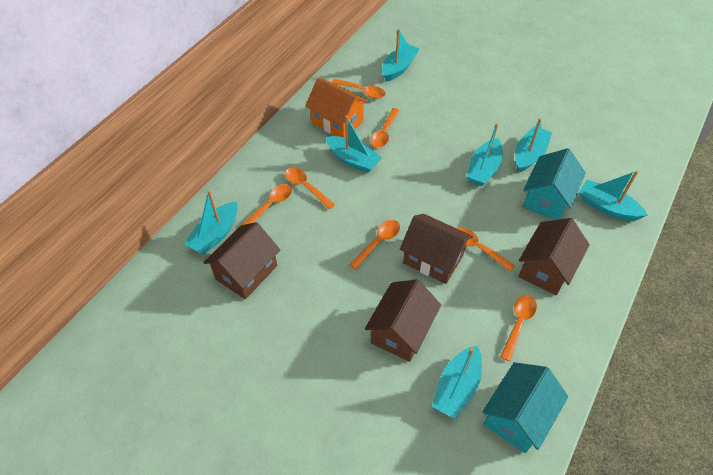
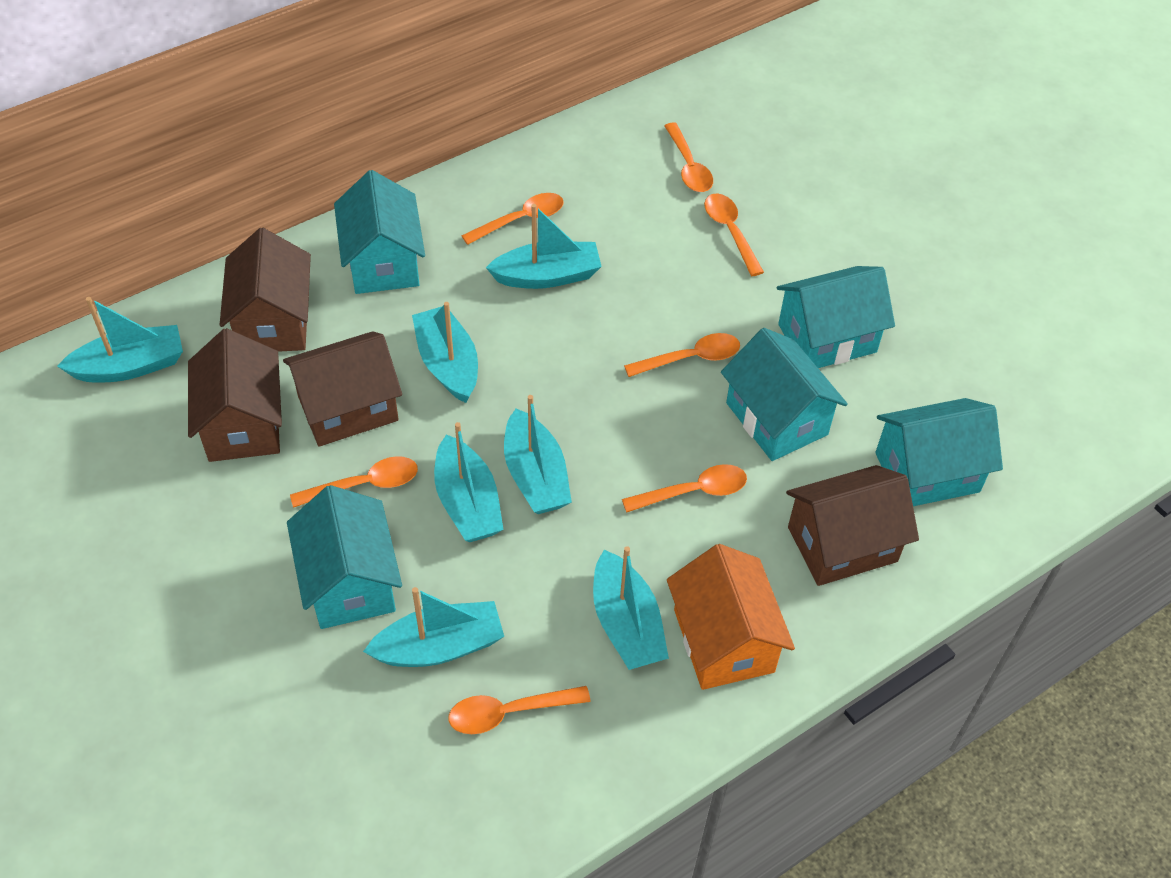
turquoise house: [482,362,568,453] [523,148,586,220] = 2 -> [287,485,402,629] [334,170,425,294] [721,328,848,461] [777,266,895,368] [875,398,1003,506] = 5

